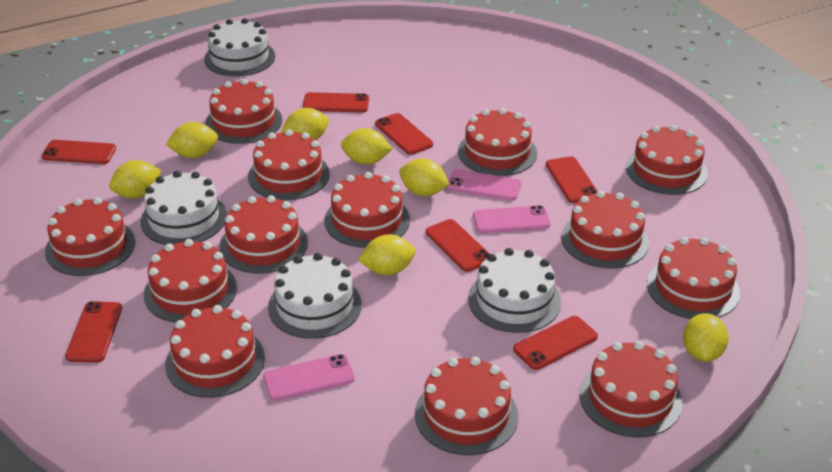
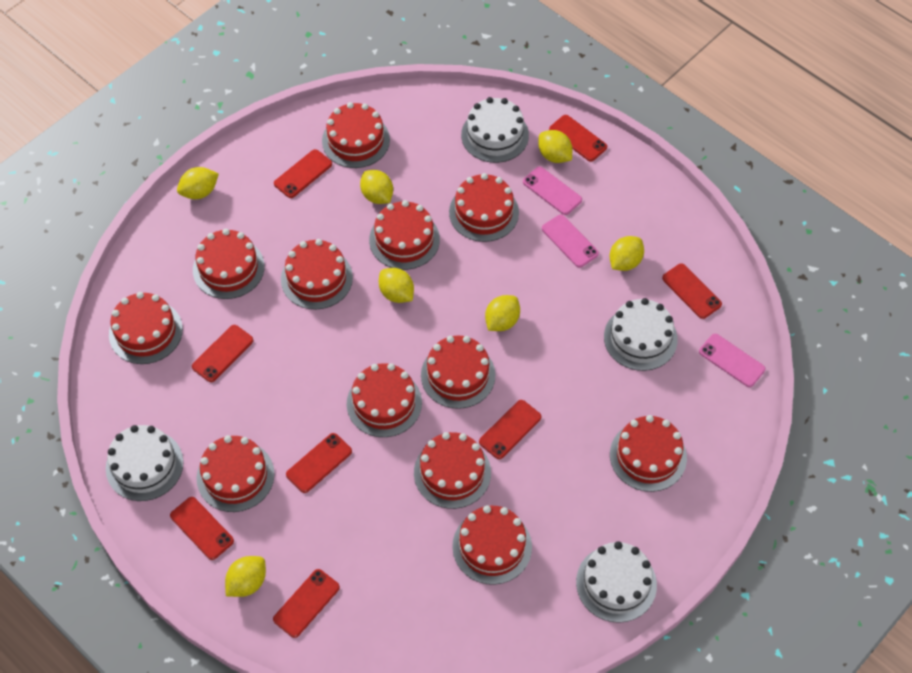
red cake: [45,197,135,276] [144,239,237,322] [165,305,265,398] [205,79,282,144] [219,195,308,274] [248,129,330,200] [325,172,410,248] [415,357,518,455] [458,108,537,176] [561,191,649,268] [579,341,682,438] [626,125,708,195] [647,237,740,319] = 13 -> [109,292,183,364] [193,229,265,299] [197,435,275,512] [281,239,353,309] [322,102,390,168] [347,363,422,437] [369,200,440,270] [414,432,491,509] [421,336,495,409] [449,173,519,242] [452,505,532,585] [610,415,687,492] = 12
red phone: [41,140,116,164] [65,301,122,363] [303,92,369,113] [375,113,433,155] [426,219,490,272] [513,316,598,370] [546,156,598,203] = 7 -> [170,497,234,560] [192,325,253,382] [273,569,340,638] [274,149,332,198] [286,433,352,493] [479,400,541,459] [549,115,607,162] [662,264,722,319] = 8

